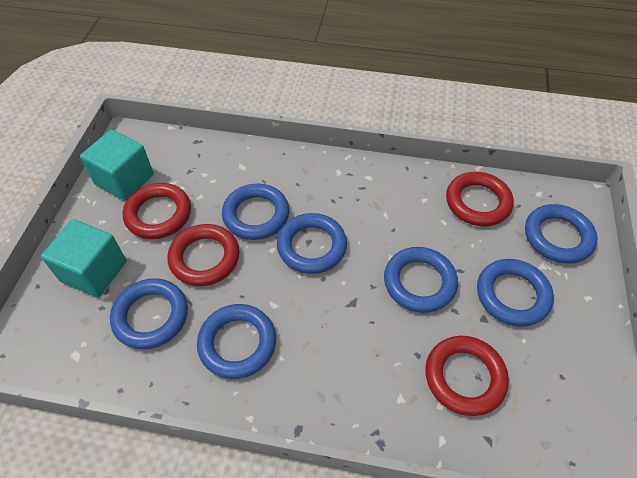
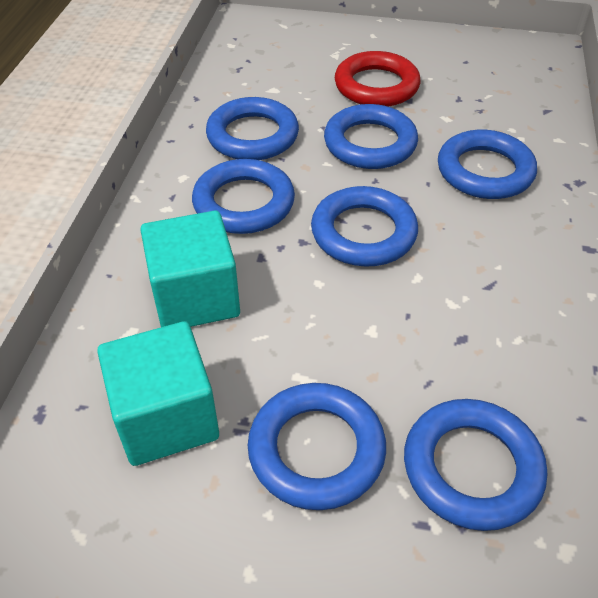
red ring: [123,183,191,239] [167,224,239,286] [425,336,509,416] [446,172,514,226] = 4 -> [335,51,421,107] = 1

